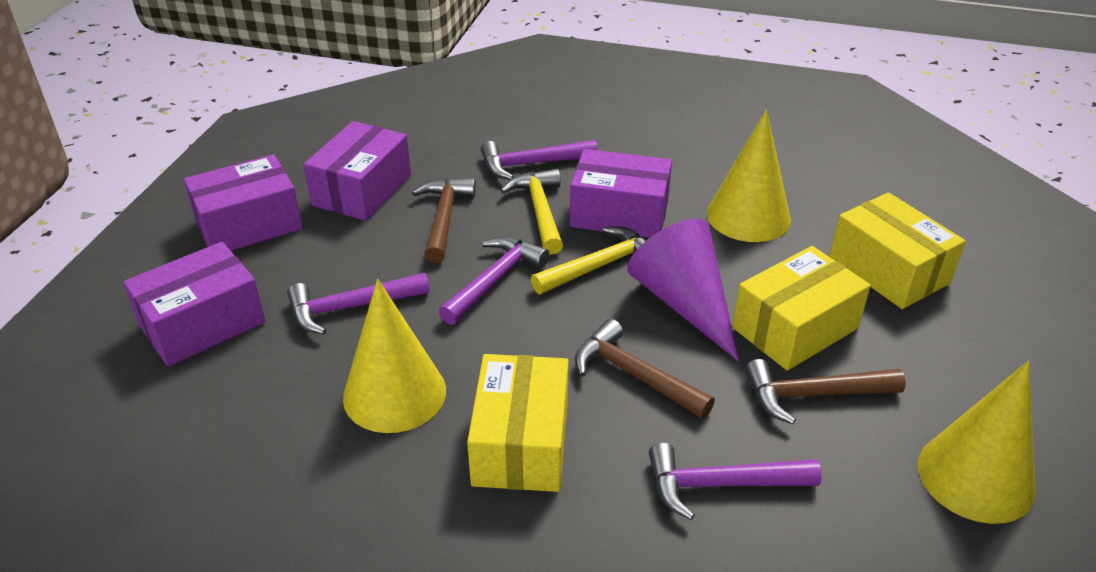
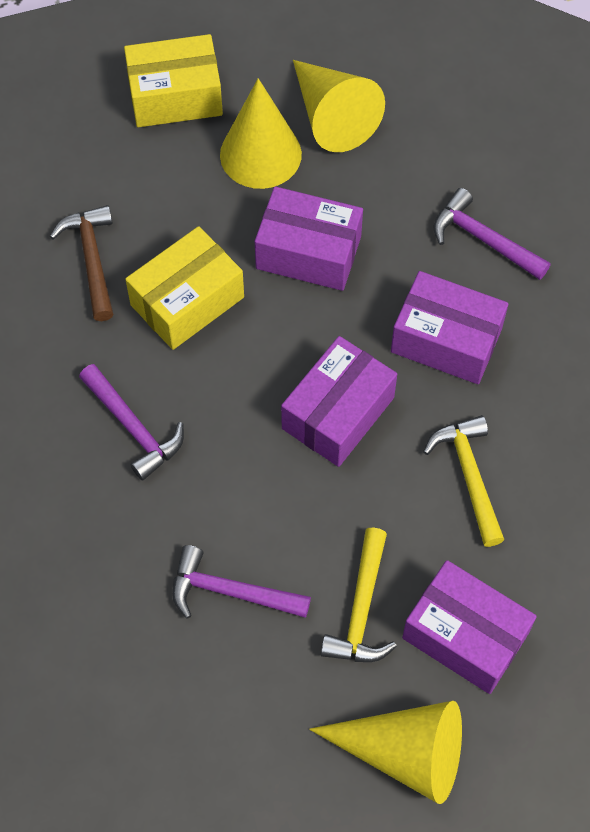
brown hammer: [412,178,476,263] [575,319,715,419] [745,359,906,425] = 3 -> [50,205,113,321] = 1
purple cone: [627,219,739,362] = 1 -> none = 0
purple hammer: [287,273,430,335] [438,236,549,325] [481,140,598,180] [649,443,822,520] = 4 -> [79,364,184,481] [172,545,311,619] [433,188,551,280] = 3
yellow box: [467,354,569,492] [732,246,871,371] [829,192,965,309] = 3 -> [124,34,223,127] [125,226,244,350] = 2

